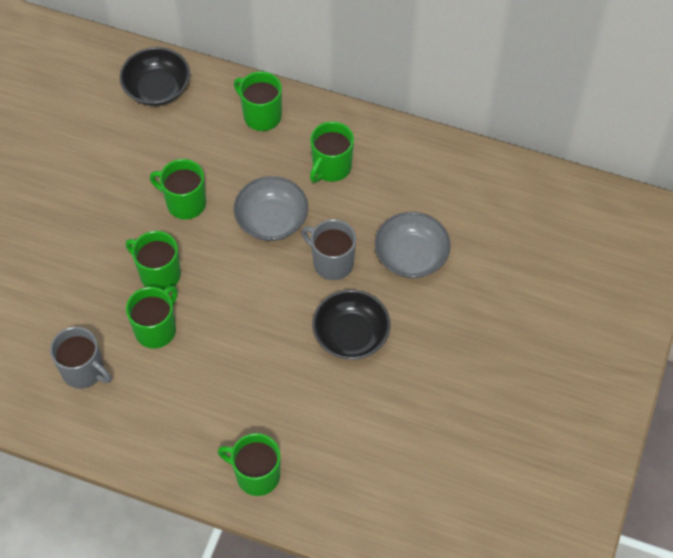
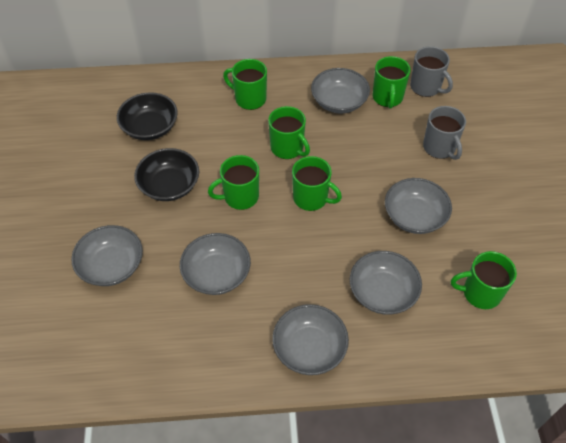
grey bowl: [234,176,308,241] [375,212,451,278] = 2 -> [71,225,143,286] [180,233,251,295] [272,304,349,375] [311,68,370,113] [350,251,422,314] [385,178,452,234] = 6

